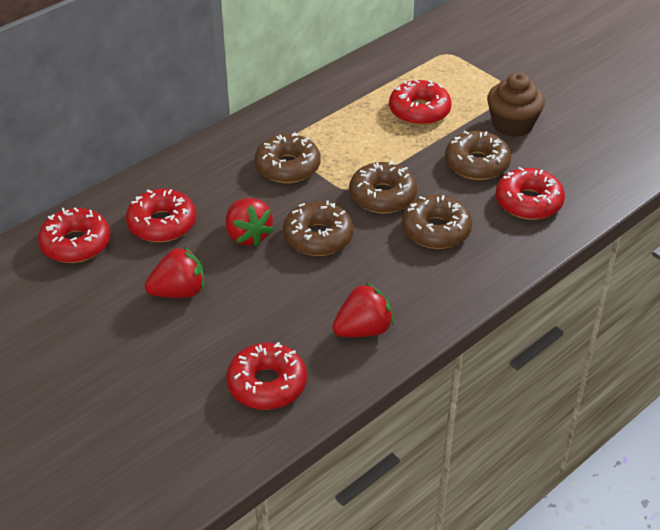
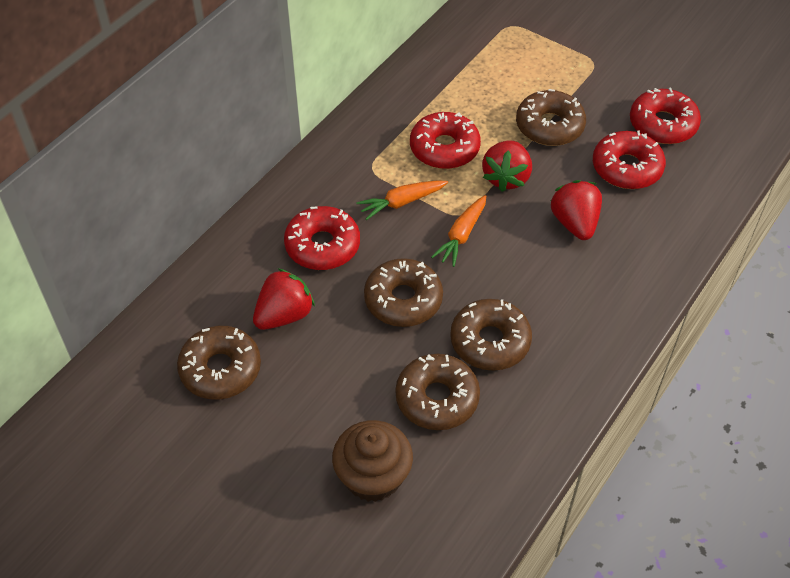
orange carrot: none = 0 -> [356,180,448,220] [431,195,486,267] = 2
red donut: [38,207,111,263] [126,189,196,242] [226,342,307,410] [389,79,452,125] [496,167,565,220] = 5 -> [284,206,360,270] [410,112,481,169] [593,130,666,189] [630,88,701,144] = 4

